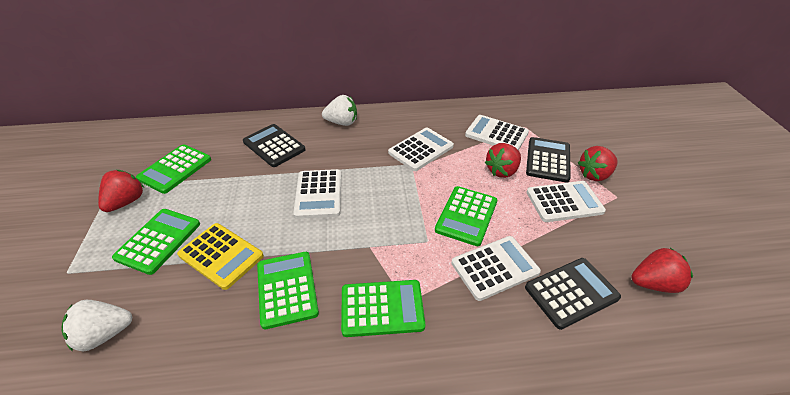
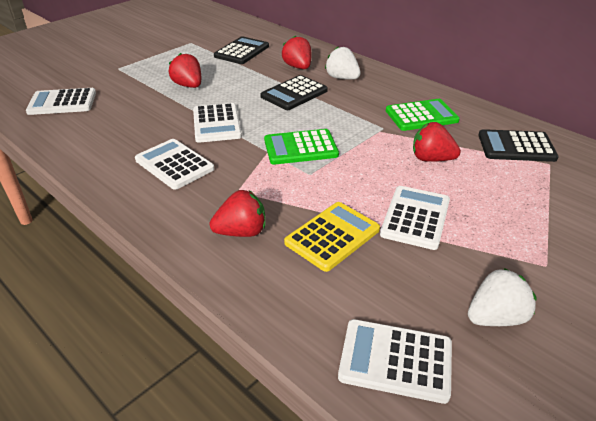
green calculator: [112,209,200,275] [136,144,211,194] [257,252,319,329] [341,280,425,337] [435,186,497,246] = 5 -> [264,129,339,165] [386,99,460,131] = 2

